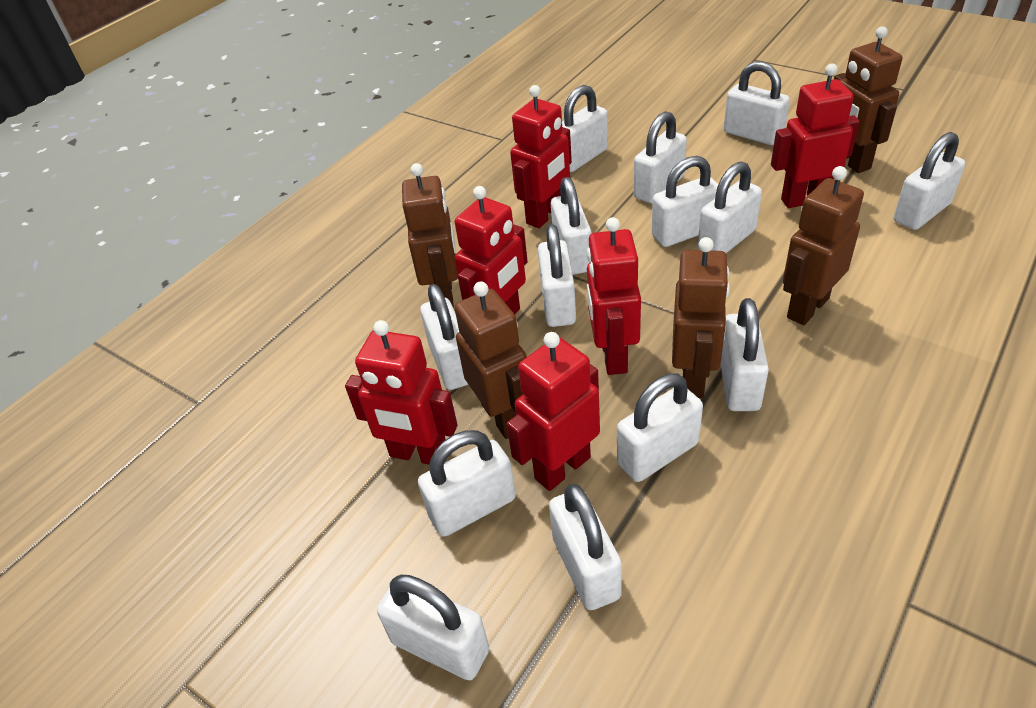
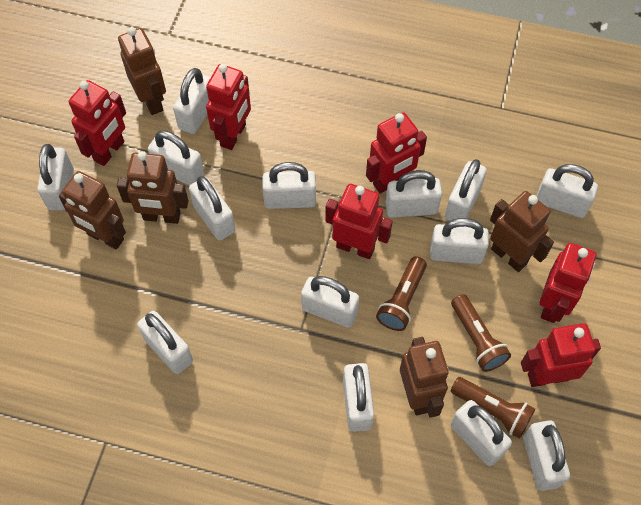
brown flashlight: none = 0 -> [376,256,427,331] [451,294,511,372] [451,377,535,439] = 3

